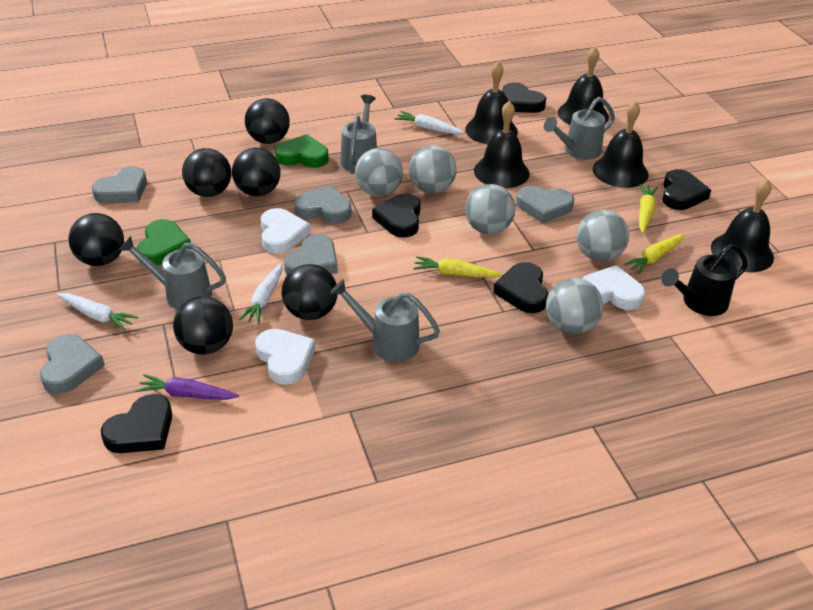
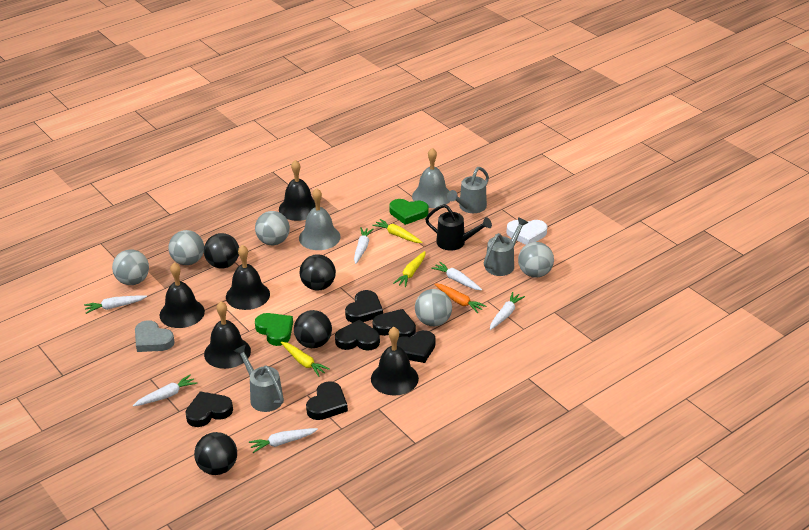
black ball: [68,213,124,266] [173,296,233,354] [182,148,231,197] [232,148,280,196] [245,98,290,144] [282,264,338,320] = 6 -> [194,432,237,475] [204,233,239,268] [294,310,332,348] [299,254,336,291] = 4
black heart: [101,394,172,453] [372,193,421,238] [493,262,548,313] [502,82,546,113] [662,169,711,210] = 5 -> [185,391,233,427] [306,381,348,420] [335,320,380,351] [345,290,383,323] [373,309,416,337] [397,330,436,363] = 6
grey bell: none = 0 -> [299,188,341,250] [412,148,450,208] = 2
grey heart: [40,334,105,394] [92,166,147,203] [284,234,338,275] [294,185,351,224] [516,186,574,223] = 5 -> [135,320,175,352] = 1
grey watering can: [119,236,226,309] [330,279,440,362] [340,95,377,173] [544,97,615,160] = 4 -> [234,345,284,412] [447,167,489,213] [484,217,528,276] = 3
orange carrot: none = 0 -> [434,283,486,313] = 1
purple carrot: [136,374,239,400] = 1 -> none = 0
white carrot: [57,293,138,331] [239,263,283,324] [394,111,465,134] = 3 -> [84,295,147,314] [133,375,197,407] [249,428,318,453] [354,228,373,264] [431,262,482,290] [490,292,525,330] = 6
white heart: [255,329,316,385] [261,208,311,254] [583,265,645,310] = 3 -> [507,220,547,245] = 1

